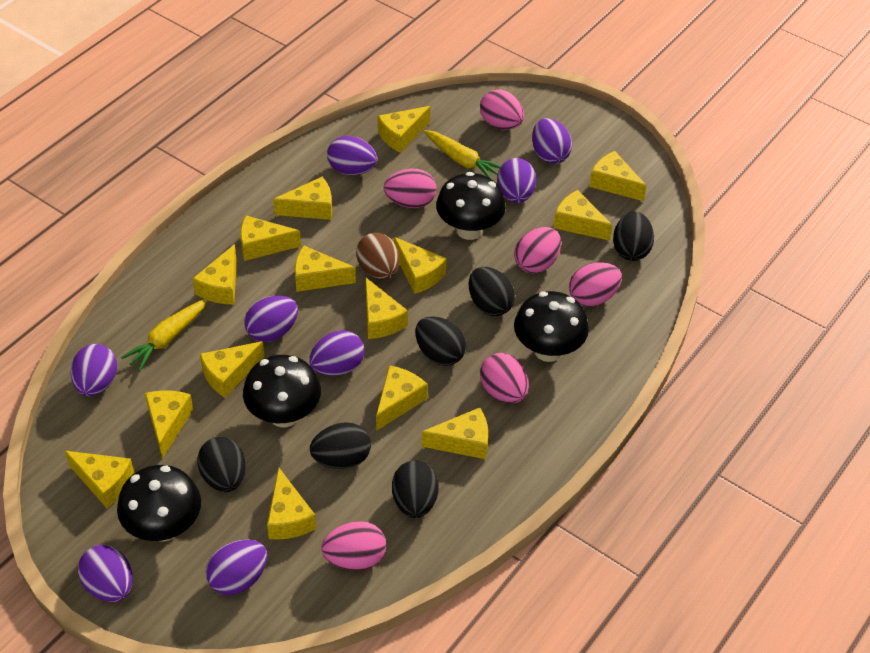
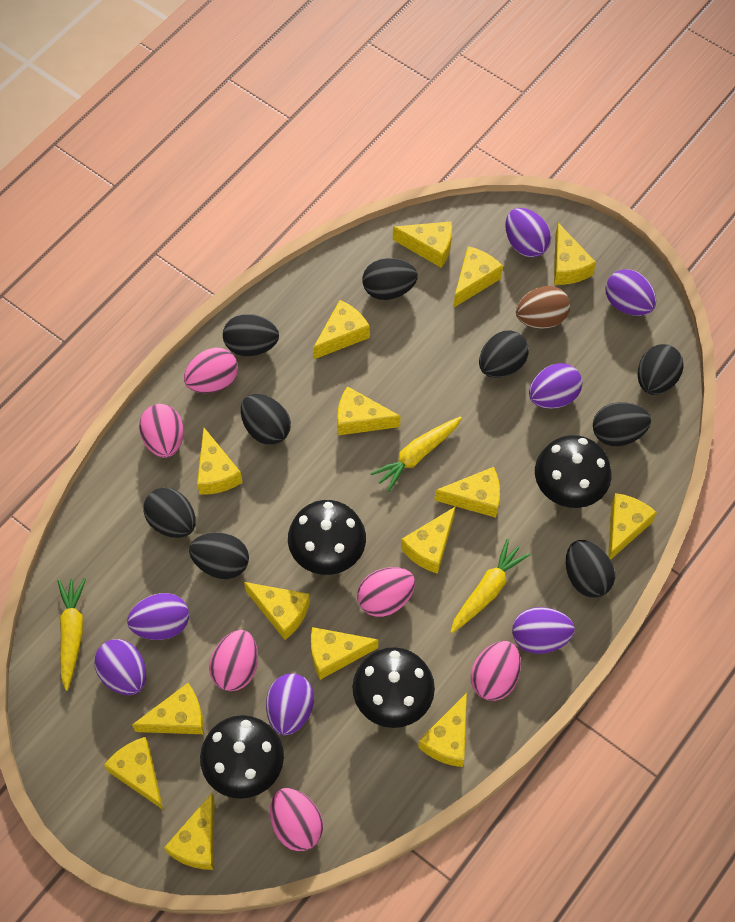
black egg: [197,437,246,492] [310,422,371,469] [392,460,439,518] [415,316,466,366] [469,267,515,316] [613,211,654,261] = 6 -> [143,488,196,538] [189,533,249,579] [223,314,279,356] [241,394,291,445] [363,258,418,300] [479,330,529,378] [566,540,615,598] [593,402,651,446] [638,344,684,395] = 9
purple egg: [71,344,117,396] [78,545,133,602] [206,540,267,595] [244,296,298,342] [309,330,365,376] [327,136,377,175] [497,158,536,203] [532,118,572,164] = 8 -> [94,639,146,695] [127,593,189,640] [266,673,314,735] [505,208,551,257] [512,607,575,654] [529,363,582,409] [606,269,656,316] = 7
yellow carrot: [121,298,208,371] [424,130,501,179] = 2 -> [57,578,86,691] [370,416,462,492] [451,539,530,633] = 3

